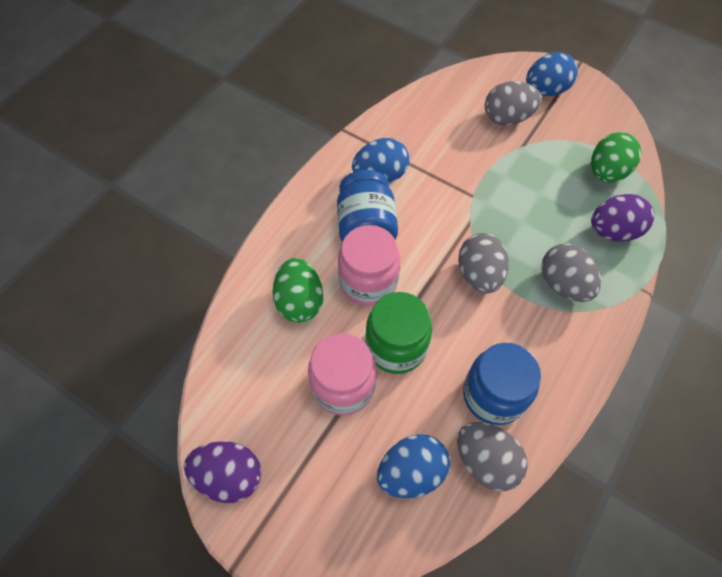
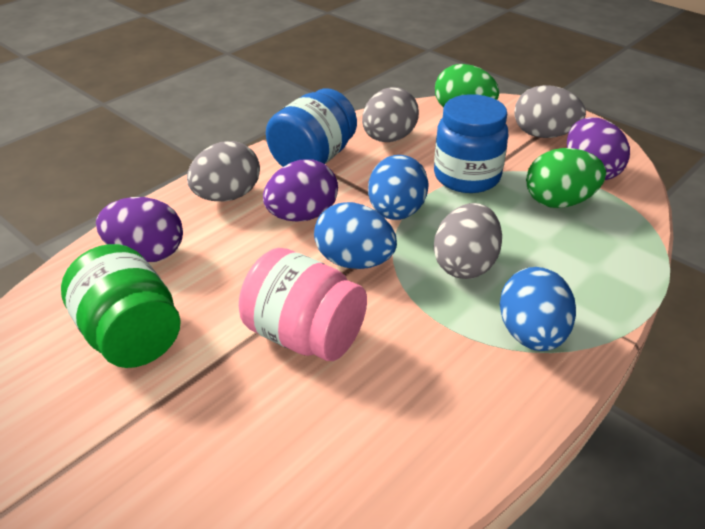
pink jar: [308,333,377,416] [338,225,400,306] = 2 -> [239,248,367,361] = 1
purple egg: [184,441,261,503] [591,194,654,241] = 2 -> [96,197,183,262] [263,159,338,222] [567,117,630,180] = 3

